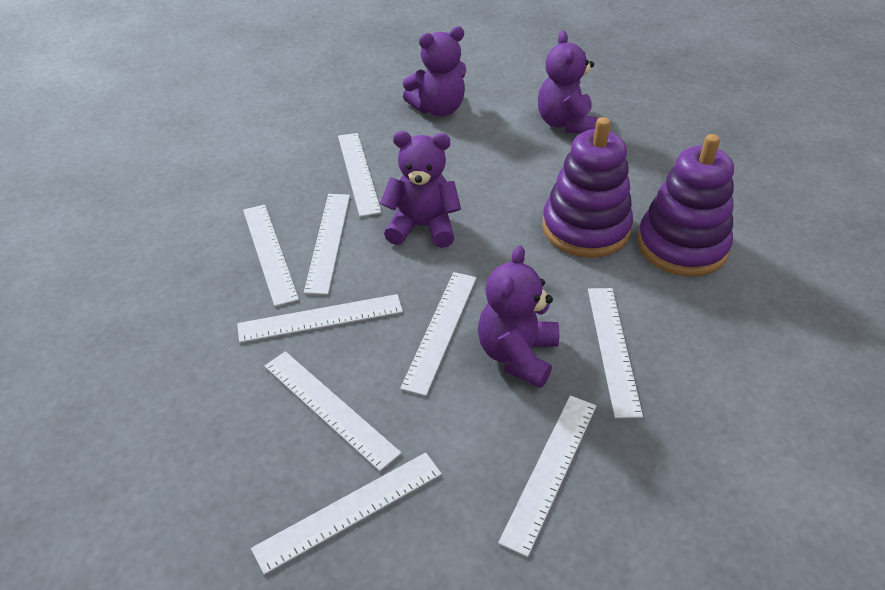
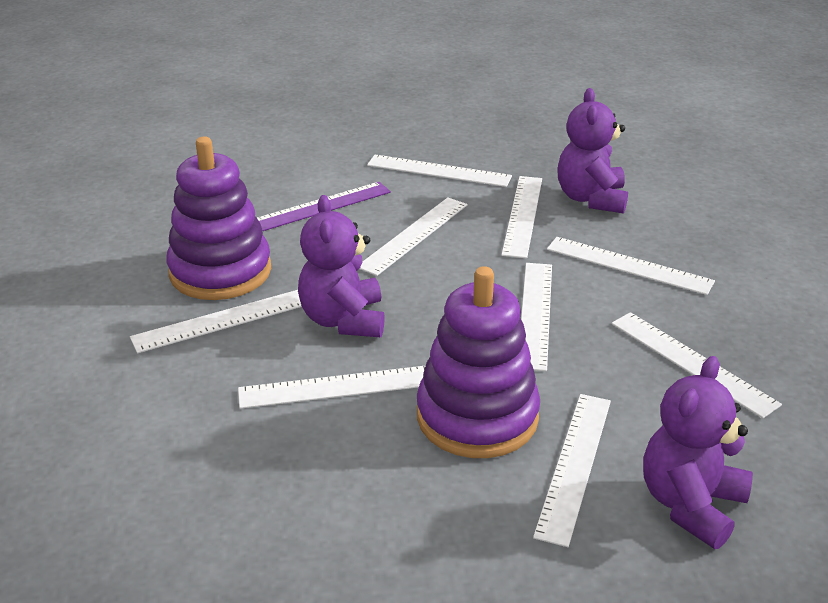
purple ruler: none = 0 -> [257,182,391,231] = 1
purple teddy bear: [380,131,461,248] [403,26,466,116] [478,245,559,388] [538,31,597,134] = 4 -> [298,195,385,337] [557,88,628,213] [643,356,753,549] = 3

